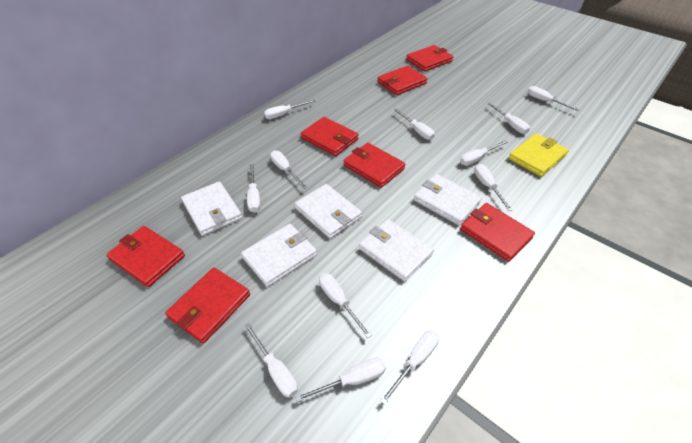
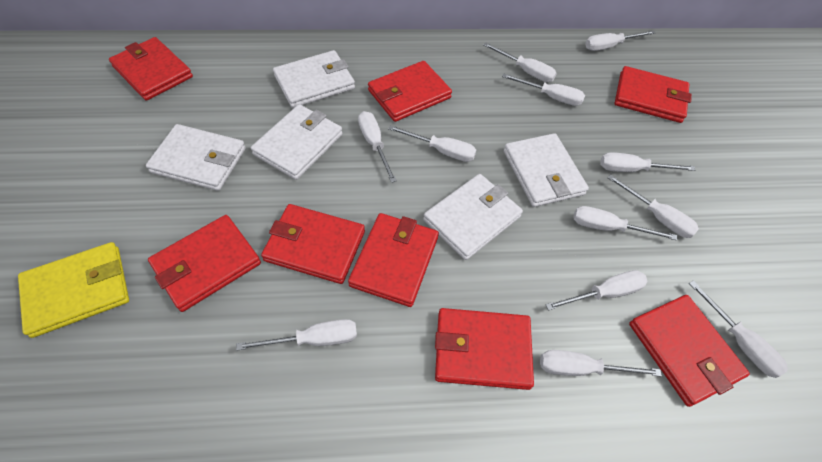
red wallet: [106,226,185,287] [165,267,250,344] [301,117,358,156] [343,143,406,188] [378,65,428,95] [406,45,453,71] [460,203,535,262] = 7 -> [109,37,193,101] [148,215,261,312] [261,204,365,284] [348,213,439,307] [368,61,452,122] [435,308,534,390] [615,66,692,123] [629,295,750,407] = 8

